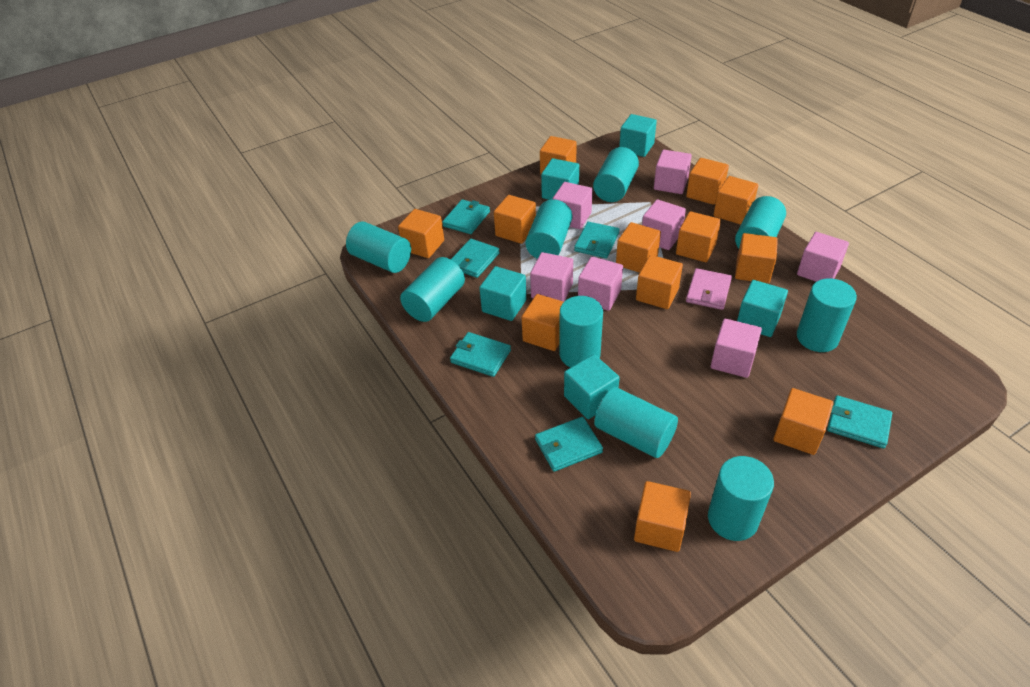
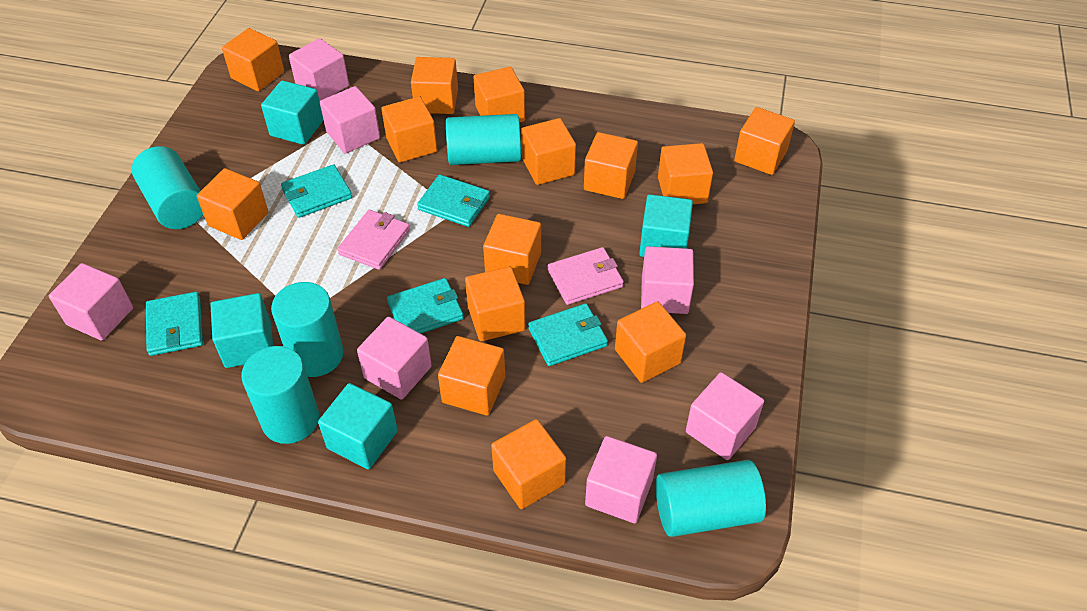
orange cube: [398,209,444,258] [494,195,536,244] [522,294,563,351] [540,136,577,174] [616,222,661,273] [634,481,691,552] [636,255,683,309] [676,211,721,262] [686,158,729,205] [714,176,758,224] [735,233,778,284] [773,388,834,455] = 12 -> [197,168,269,240] [222,28,284,91] [381,97,437,163] [411,57,458,114] [438,336,505,416] [465,267,525,341] [474,67,525,123] [483,214,541,285] [491,419,566,509] [521,118,576,185] [584,132,638,199] [615,301,686,383] [658,143,713,204] [734,107,795,175] = 14
pink wallet: [686,268,732,310] = 1 -> [337,210,410,270] [548,247,624,305] = 2
turquoise cube: [479,266,527,321] [541,158,579,200] [564,354,619,419] [619,114,657,157] [737,280,788,337] = 5 -> [211,293,273,368] [261,80,323,145] [318,383,398,469] [639,194,693,257] = 4
turquoise cylinder: [346,221,411,273] [400,257,465,322] [525,199,572,259] [559,296,603,367] [593,147,639,202] [594,387,678,458] [708,456,774,541] [735,196,786,248] [797,278,857,352] = 9 -> [132,146,203,229] [241,346,319,444] [271,282,343,377] [446,114,521,165] [655,460,766,537] = 5
turquoise wallet: [442,199,490,234] [450,332,511,377] [451,239,500,278] [535,417,603,472] [574,222,620,258] [827,395,892,449] = 6 -> [146,292,203,356] [281,164,352,218] [387,278,464,334] [417,174,490,227] [528,303,608,366] = 5

